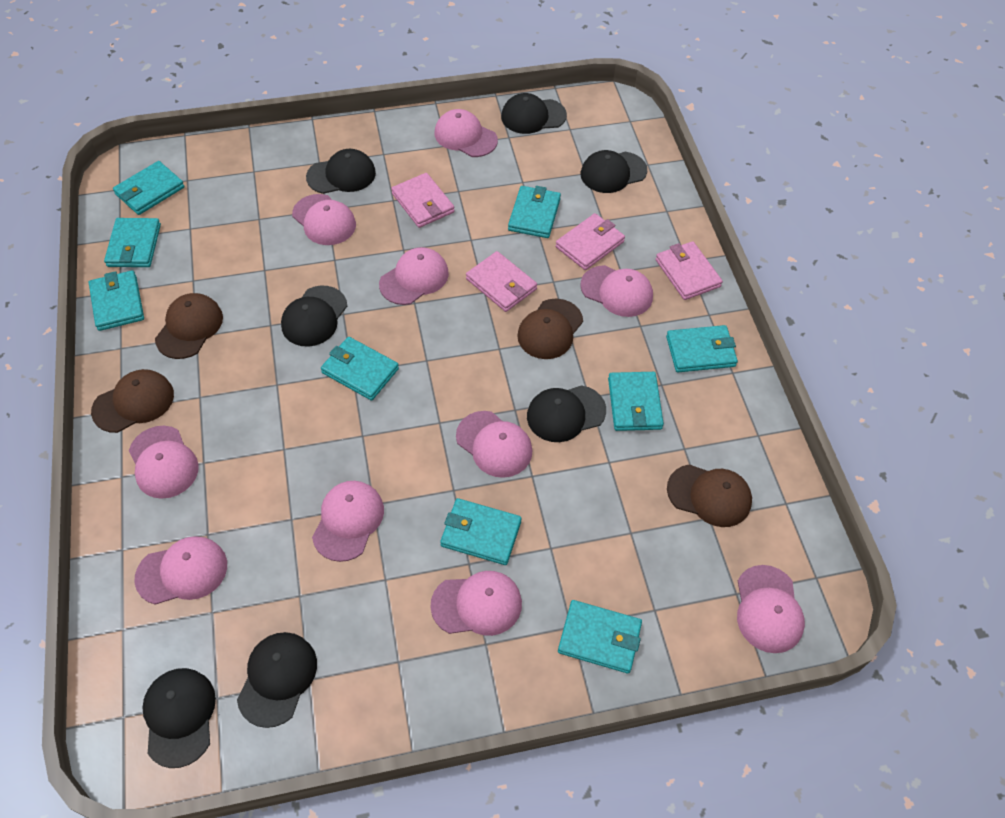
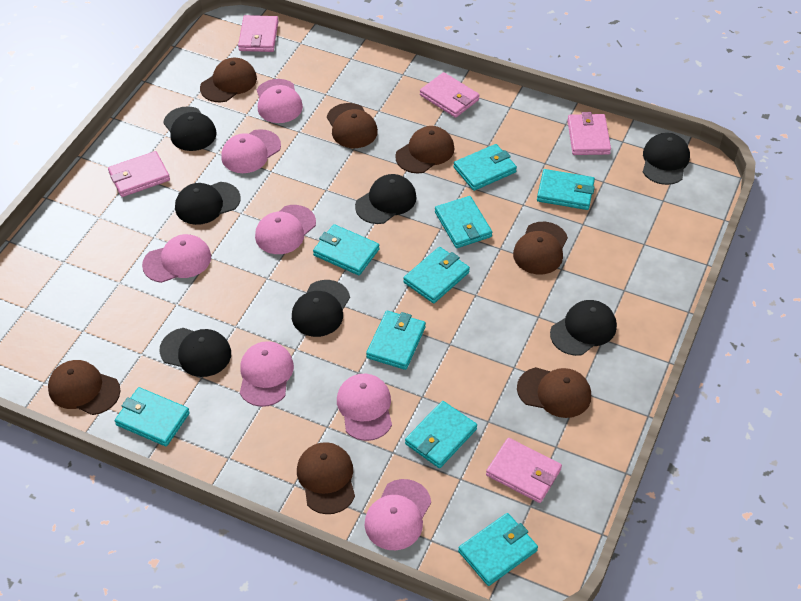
brown cap: [91,369,174,433] [155,293,223,359] [517,299,583,359] [667,464,752,527] = 4 -> [48,360,121,415] [200,58,257,102] [297,442,355,514] [327,103,378,148] [395,126,454,174] [513,222,568,274] [517,367,591,418] = 7
pink cap: [129,426,199,499] [134,536,227,605] [292,194,356,245] [312,481,384,562] [379,247,449,305] [430,571,522,636] [435,109,498,157] [456,411,532,478] [580,265,653,317] [737,565,805,653] = 10 -> [142,234,211,283] [221,129,281,173] [240,341,294,407] [255,205,316,254] [257,79,303,123] [337,374,392,441] [365,479,431,550] = 7
pink wallet: [391,173,455,228] [466,251,537,312] [555,213,625,270] [656,241,723,300] = 4 -> [108,151,170,197] [238,15,278,52] [420,72,480,118] [486,438,562,503] [567,112,611,155] = 5

